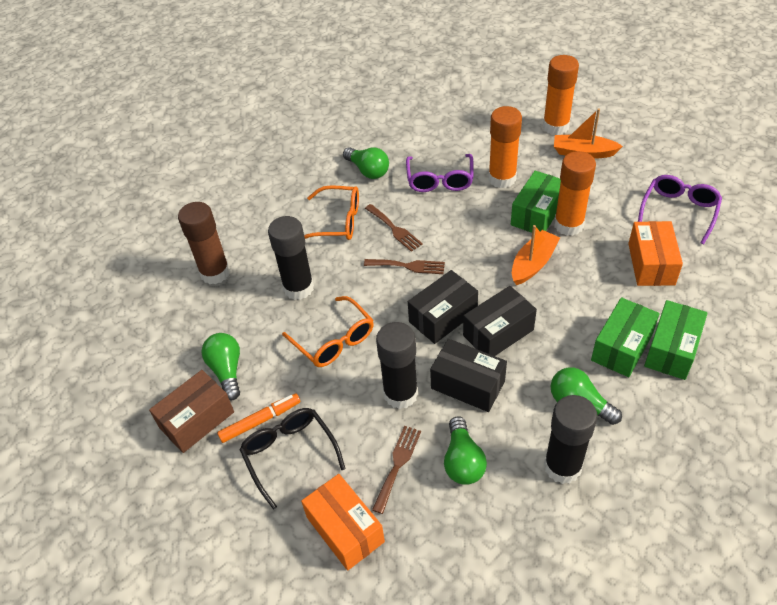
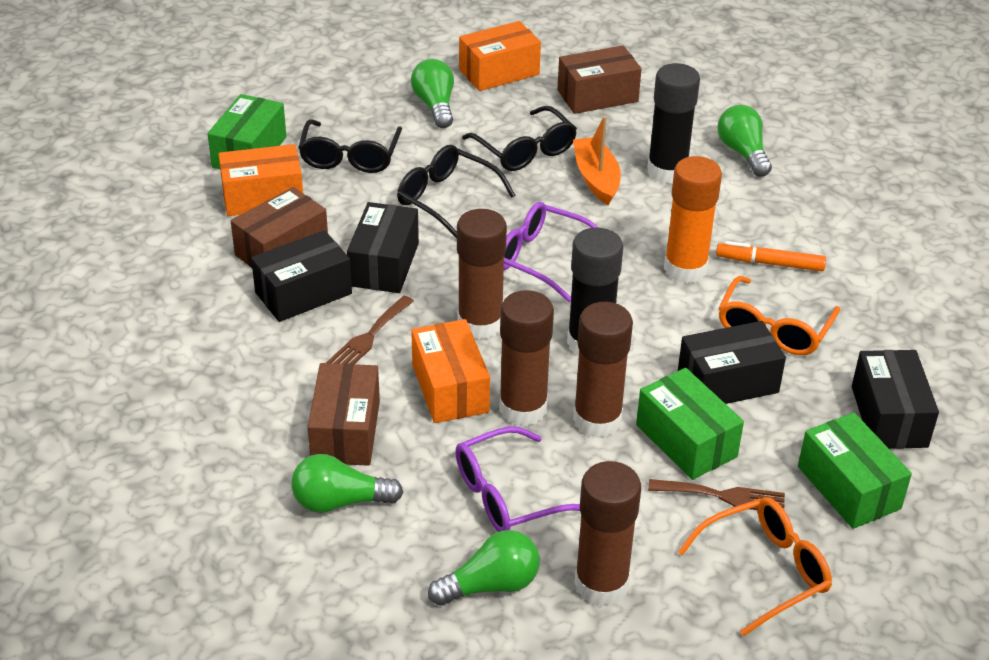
black box: [408,270,478,344] [430,339,507,412] [463,286,537,356] = 3 -> [251,230,352,322] [347,202,419,293] [678,321,786,404] [852,350,939,449] = 4
black glasses: [239,408,346,510] = 1 -> [298,119,402,173] [397,145,515,238] [462,106,577,171] = 3
black glue stick: [268,216,314,300] [376,322,418,409] [544,395,597,484] = 3 -> [567,227,623,355] [647,63,700,184] = 2
brown box: [149,370,234,453] = 1 -> [231,187,328,268] [308,363,380,466] [557,45,641,114] = 3
brown fork: [364,259,445,274] [365,204,423,252] [372,426,421,514] = 3 -> [327,296,414,364] [648,479,785,510] = 2
brown glue stick: [178,202,230,284] = 1 -> [457,209,507,340] [499,290,554,426] [573,302,633,438] [574,461,641,607] = 4
orange boat: [512,225,560,285] [554,108,623,159] = 2 -> [573,116,621,205] = 1
orange box: [301,474,385,571] [628,221,683,286] = 2 -> [219,144,303,216] [411,319,490,423] [459,21,541,91] = 3
orange glue stick: [488,106,522,188] [543,55,579,135] [554,151,596,236] = 3 -> [664,156,722,283] = 1

